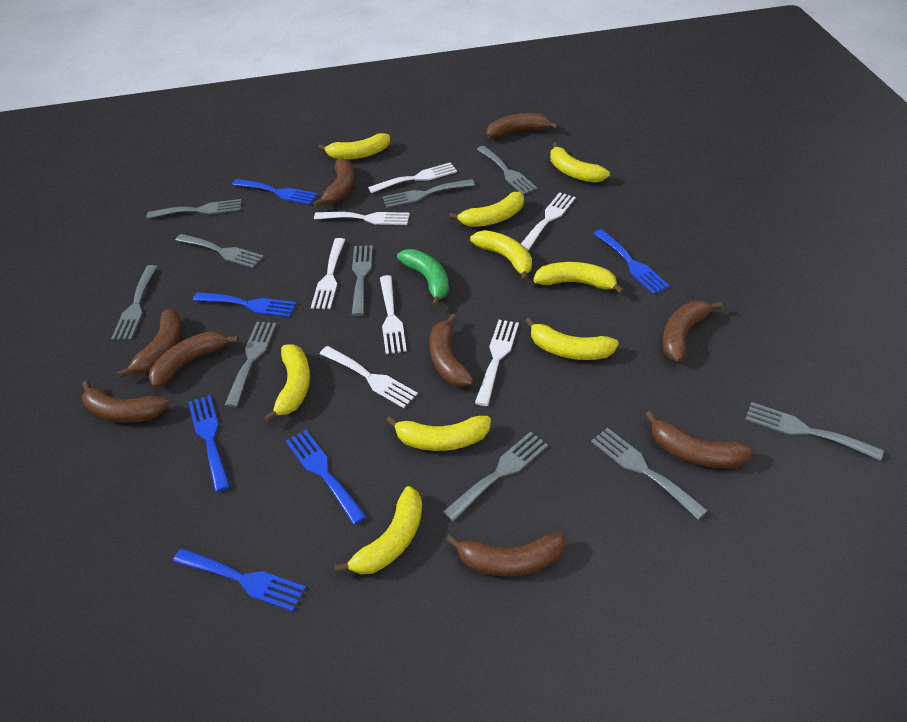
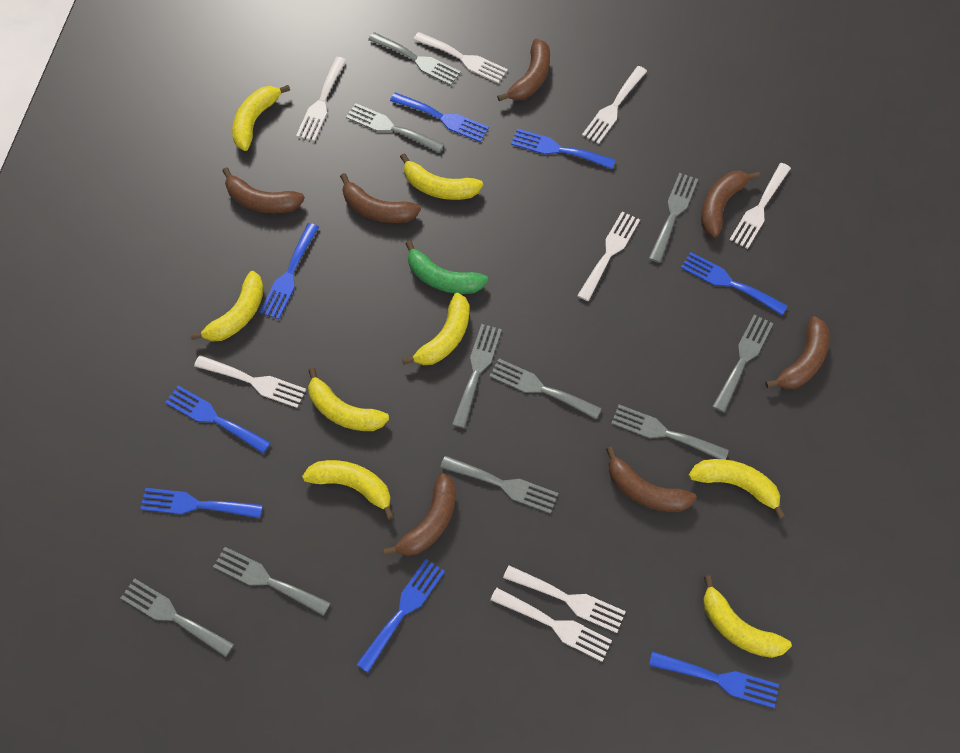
blue fork: [173,548,306,612] [188,395,230,492] [193,292,296,317] [232,179,318,205] [286,430,366,525] [594,229,670,294] = 6 -> [140,488,263,518] [165,385,271,453] [260,223,319,319] [356,559,445,672] [390,92,489,142] [511,128,615,169] [649,651,779,708] [681,252,788,315] = 8
brown banana: [82,381,169,423] [118,309,182,378] [149,331,239,388] [314,158,354,207] [429,313,474,387] [446,532,565,576] [487,113,558,138] [645,411,754,468] [662,301,723,362] = 9 -> [222,167,305,213] [340,173,421,223] [384,473,456,556] [497,38,550,101] [606,446,697,512] [701,171,760,237] [765,316,830,389] = 7
white fork: [311,238,345,309] [314,212,410,225] [320,346,418,408] [368,162,457,193] [380,275,407,354] [475,320,519,406] [521,192,576,250] = 7 -> [194,355,306,408] [296,57,346,141] [413,32,508,83] [490,588,612,662] [503,565,626,633] [577,212,640,301] [582,66,647,144] [730,163,791,249] = 8
yellow banana: [264,344,310,423] [318,133,390,160] [334,486,422,574] [386,416,491,451] [449,192,524,227] [470,230,532,282] [525,317,619,360] [533,262,625,294] [550,142,610,183] = 9 -> [190,271,264,342] [232,85,290,151] [302,460,394,520] [308,368,389,431] [400,153,483,200] [402,293,469,365] [688,459,785,519] [703,575,792,658] = 8

